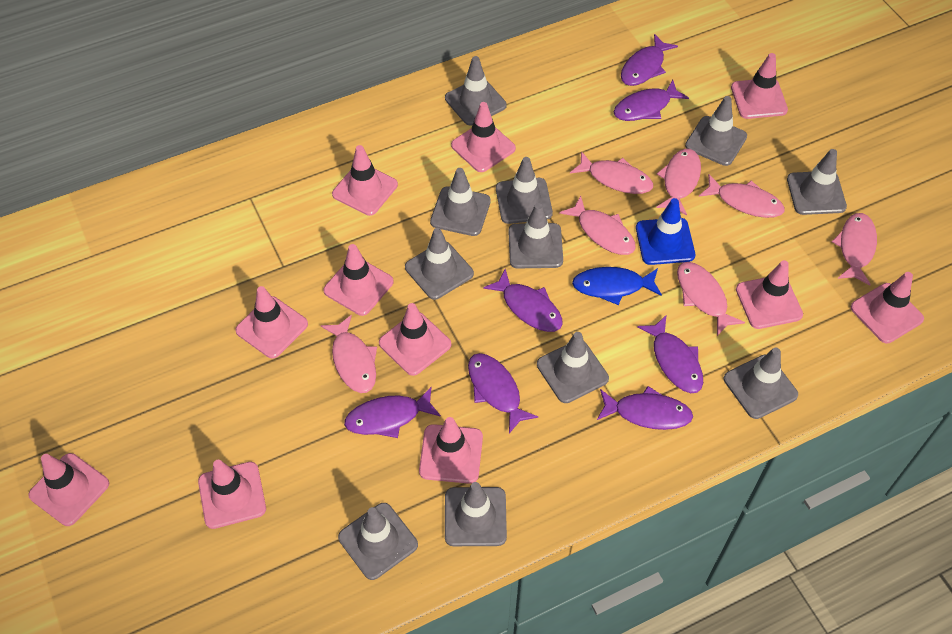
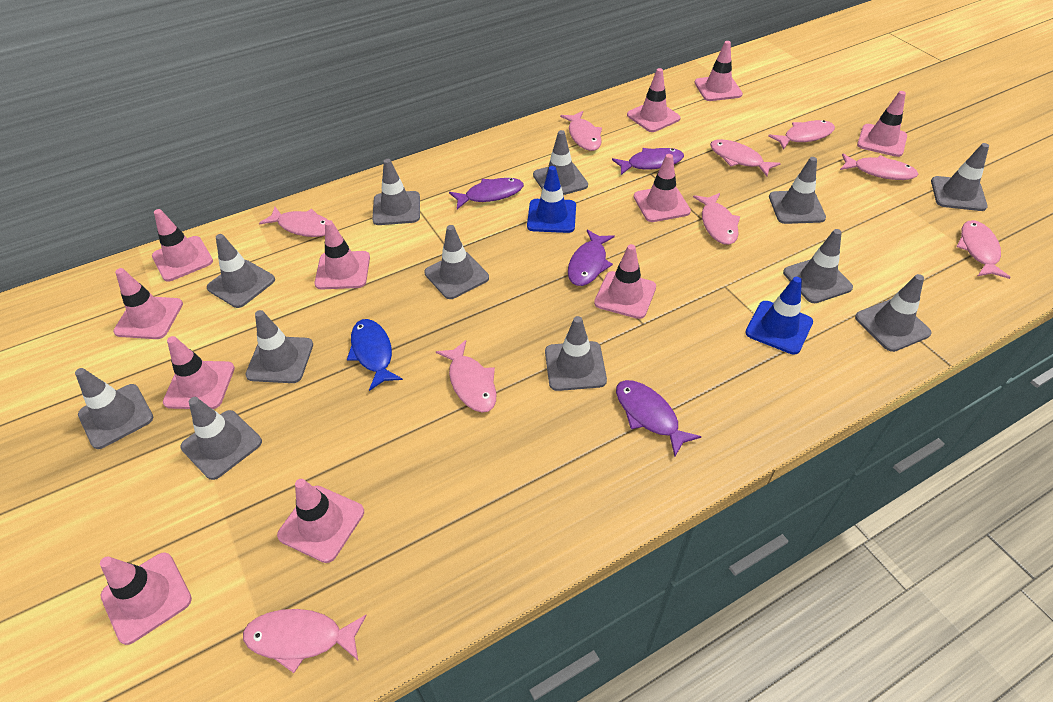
blue traffic cone: [636,198,695,265] = 1 -> [527,166,576,233] [745,277,813,354] = 2
grey traffic cone: [338,503,418,580] [405,228,474,300] [430,168,491,236] [445,56,507,125] [445,482,507,546] [496,157,553,224] [508,203,563,268] [537,332,609,403] [685,96,747,166] [724,347,798,419] [787,149,847,215] = 11 -> [75,368,153,449] [181,397,262,480] [207,234,275,308] [245,310,313,383] [372,159,420,225] [424,225,489,299] [533,130,588,195] [545,316,607,391] [769,157,826,224] [783,229,853,303] [855,274,932,352] [931,143,989,211] = 12
pink fish: [320,315,377,393] [559,196,636,255] [570,151,653,194] [656,149,701,216] [677,262,745,336] [699,174,785,218] [832,213,877,285] = 7 -> [243,609,367,673] [259,207,328,237] [436,340,496,412] [560,111,602,151] [693,193,740,245] [710,139,781,176] [768,120,835,150] [840,153,918,180] [956,220,1011,279] = 9
purple fish: [344,387,441,438] [468,353,538,433] [483,269,563,332] [597,386,693,430] [614,80,689,121] [621,34,678,86] [637,316,703,393] = 7 -> [449,178,524,209] [568,230,615,286] [612,148,684,175] [616,380,702,456] = 4

